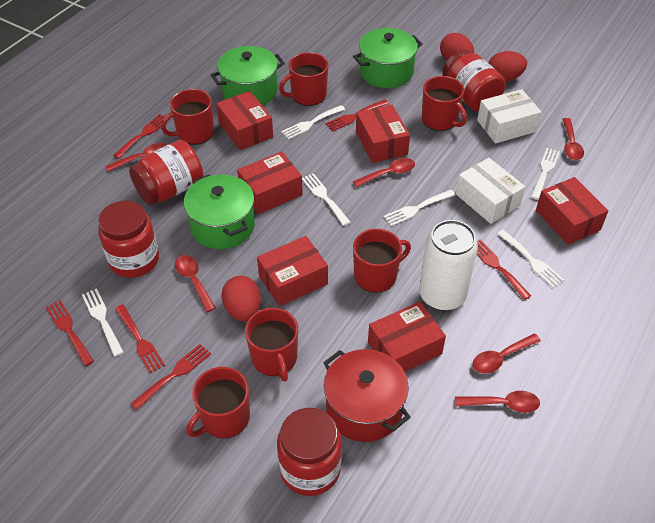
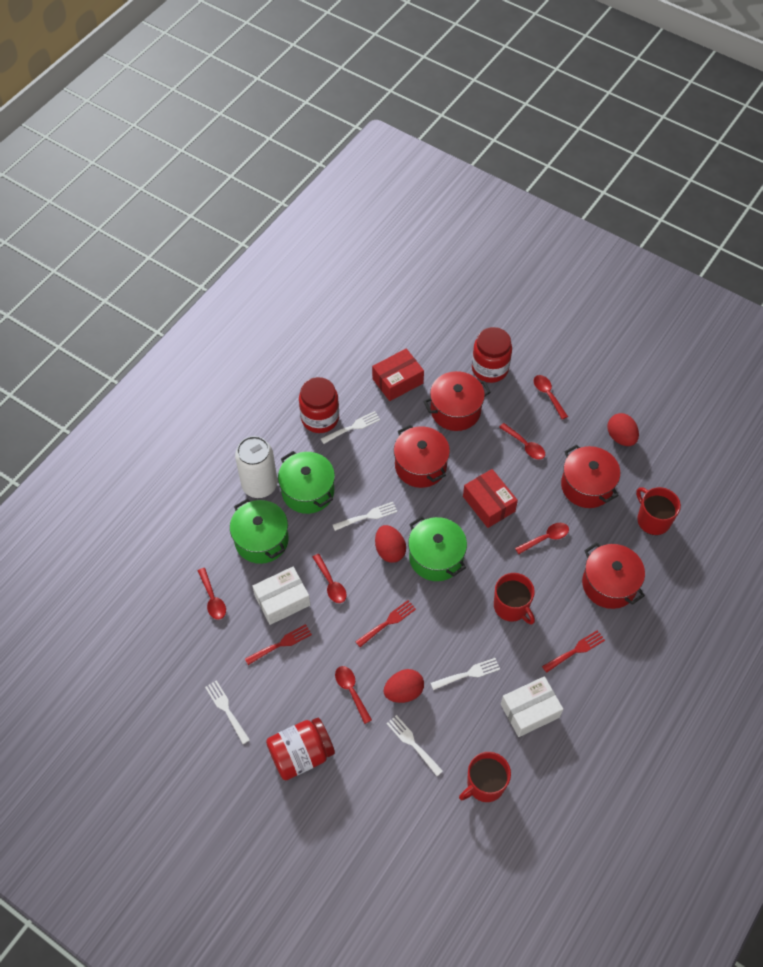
red box: [216,91,273,150] [237,151,303,214] [257,236,328,306] [356,105,410,163] [368,302,446,372] [536,177,609,244] = 6 -> [372,348,424,401] [463,469,518,528] = 2
red fork: [45,300,94,366] [113,114,170,159] [115,304,165,373] [131,344,211,410] [325,100,389,131] [476,239,531,300] = 6 -> [245,624,312,665] [355,600,416,647] [542,630,605,673] = 3
red jar: [98,201,159,278] [129,140,203,205] [277,408,342,496] [442,50,505,112] = 4 -> [266,717,335,780] [299,377,339,433] [472,327,512,383] = 3
red mug: [161,89,214,145] [186,367,250,439] [245,308,298,382] [279,52,328,106] [353,229,411,293] [422,76,467,131] = 6 -> [459,752,511,802] [494,573,535,624] [636,487,681,535] = 3
red pot: [323,349,410,442] = 1 -> [394,425,450,488] [423,371,491,431] [561,445,620,508] [582,542,645,609] = 4
white fork: [82,288,123,357] [281,105,345,140] [302,173,351,226] [384,190,455,226] [497,230,564,288] [531,148,560,200] = 6 -> [205,680,250,744] [321,411,380,444] [333,502,397,531] [386,715,443,776] [431,658,500,690] = 5

